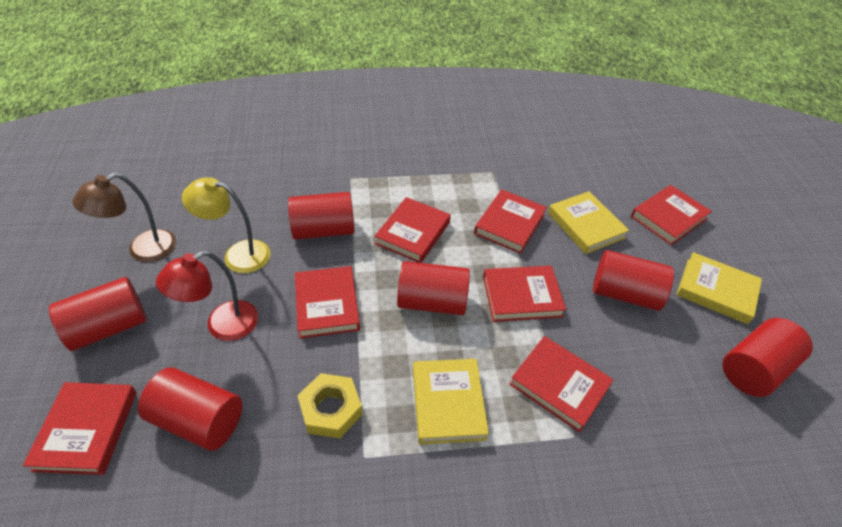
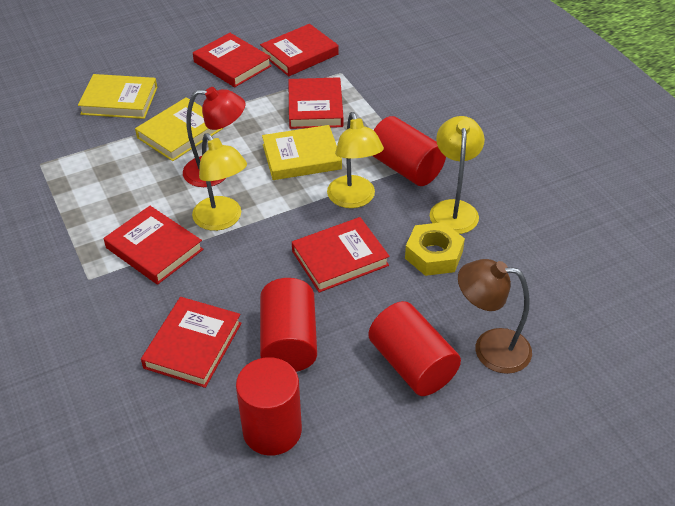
red book: [23,382,137,475] [295,266,360,339] [374,197,451,263] [474,190,547,254] [483,266,566,322] [510,336,614,433] [631,185,712,245] = 7 -> [104,206,203,285] [141,297,242,388] [193,33,272,87] [260,24,339,76] [288,77,343,129] [292,217,390,293] = 6
red cylinder: [49,277,147,351] [138,367,243,451] [288,192,354,240] [397,261,470,315] [593,250,674,311] [723,318,813,397] = 6 -> [236,357,302,456] [260,278,317,372] [368,301,461,396] [373,116,446,186] = 4
yellow lamp: [182,177,270,273] = 1 -> [192,133,247,231] [327,112,384,208] [430,116,485,234] = 3

